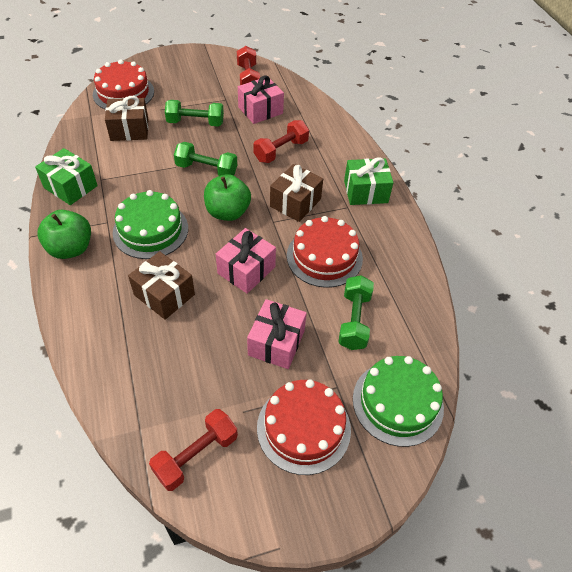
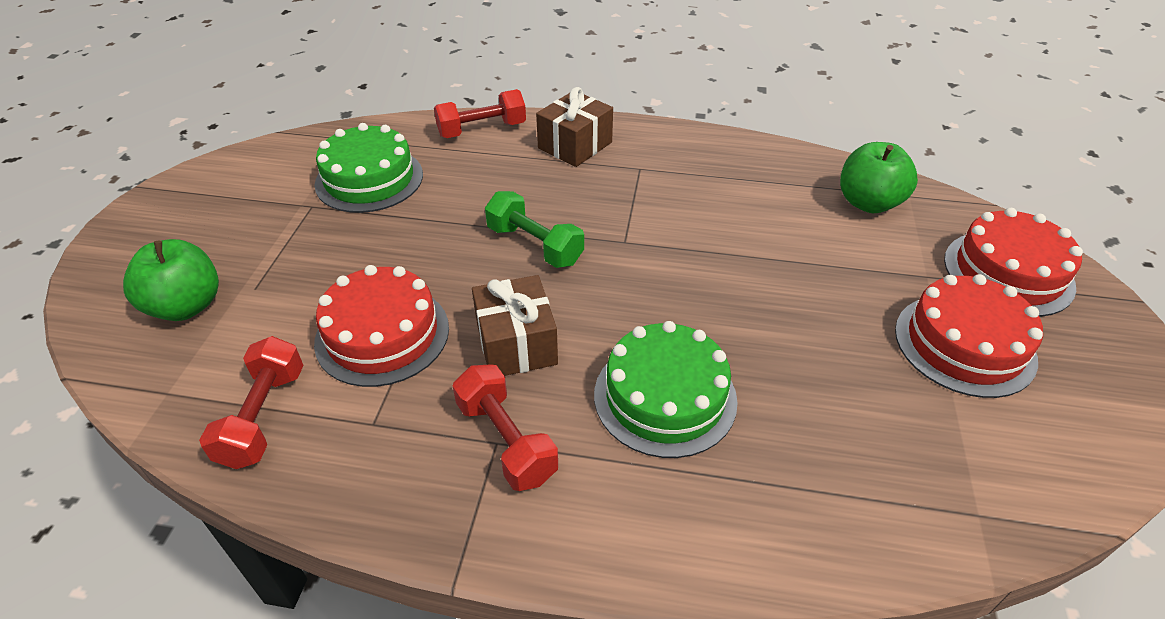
brown gift: [105,96,148,141] [128,251,195,320] [270,164,323,222] = 3 -> [472,275,558,376] [536,87,613,167] = 2
green dumbbell: [165,100,224,126] [174,142,237,176] [338,275,374,350] = 3 -> [485,191,584,268] = 1
green gift: [35,148,98,205] [344,157,394,205] = 2 -> none = 0
pink gift: [216,228,276,294] [238,75,284,124] [247,299,307,369] = 3 -> none = 0

